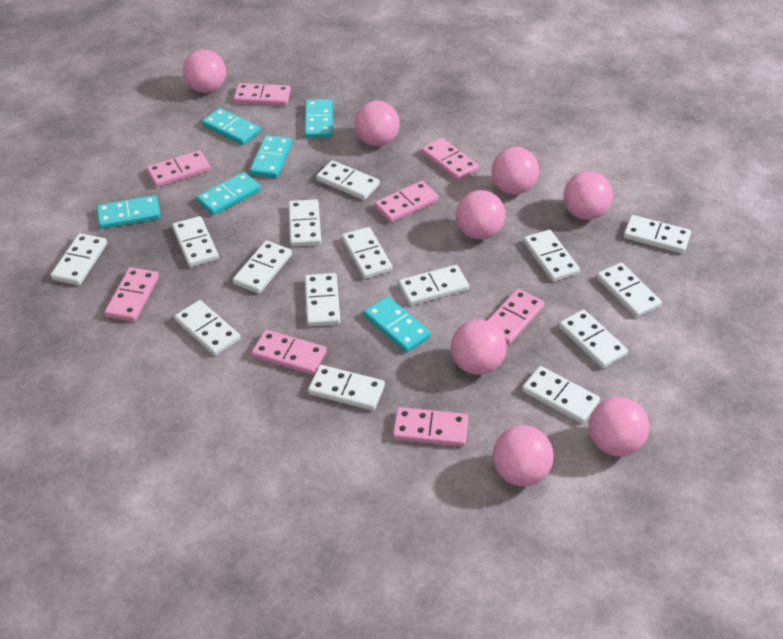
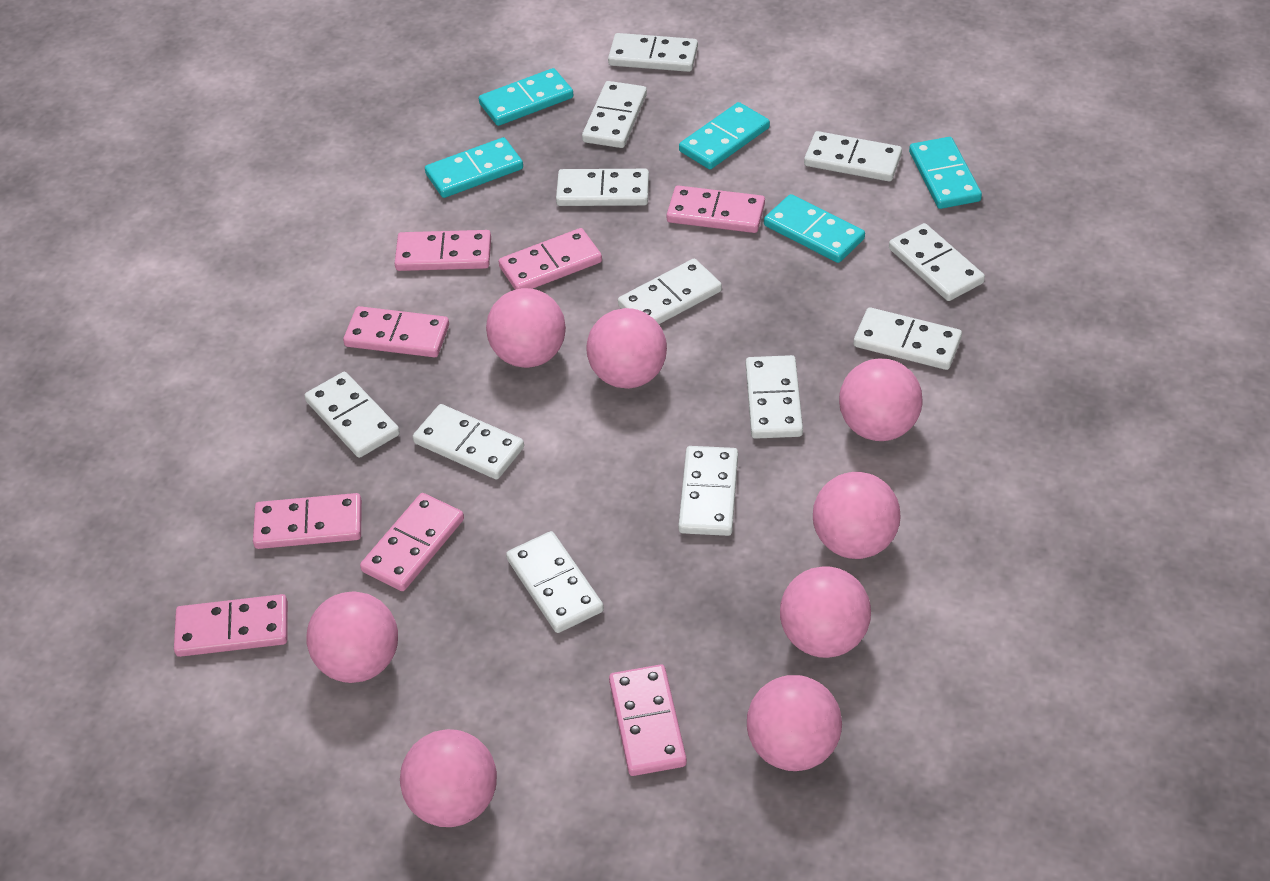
turquoise domino: [96,195,161,229] [196,172,261,215] [202,108,261,145] [250,135,292,178] [304,99,333,138] [364,296,431,353] = 6 -> [425,137,523,198] [479,68,573,126] [679,102,770,169] [764,194,865,263] [909,137,982,209] = 5
white domino: [51,233,107,285] [172,216,219,267] [174,300,240,356] [233,240,292,294] [288,199,321,246] [305,273,340,326] [308,365,385,411] [316,160,380,200] [342,227,393,279] [398,265,469,306] [522,366,600,423] [523,230,580,282] [559,309,628,368] [597,263,662,318] [624,215,691,254] = 15 -> [305,372,400,458] [413,404,524,479] [506,531,604,633] [556,169,649,206] [582,81,647,148] [608,33,698,72] [618,259,722,324] [678,446,738,536] [746,355,803,439] [804,131,902,181] [854,307,962,370] [889,223,985,301] = 12

